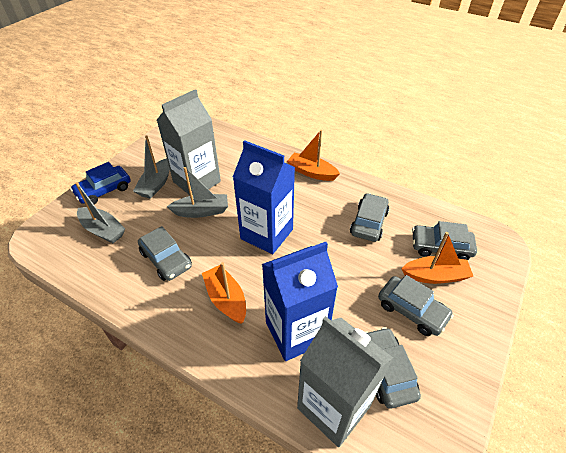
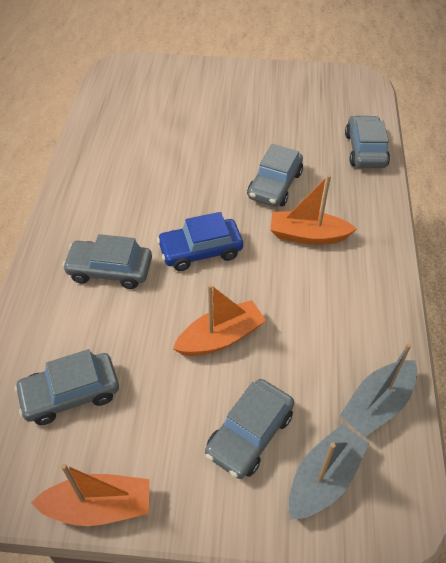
blue carton: [233,140,295,254] [262,242,338,361] = 2 -> none = 0
grey boat: [75,182,125,243] [133,136,170,199] [167,167,228,218] = 3 -> [288,424,369,520] [340,343,417,437] = 2
grey carton: [157,89,221,195] [297,316,393,447] = 2 -> none = 0

